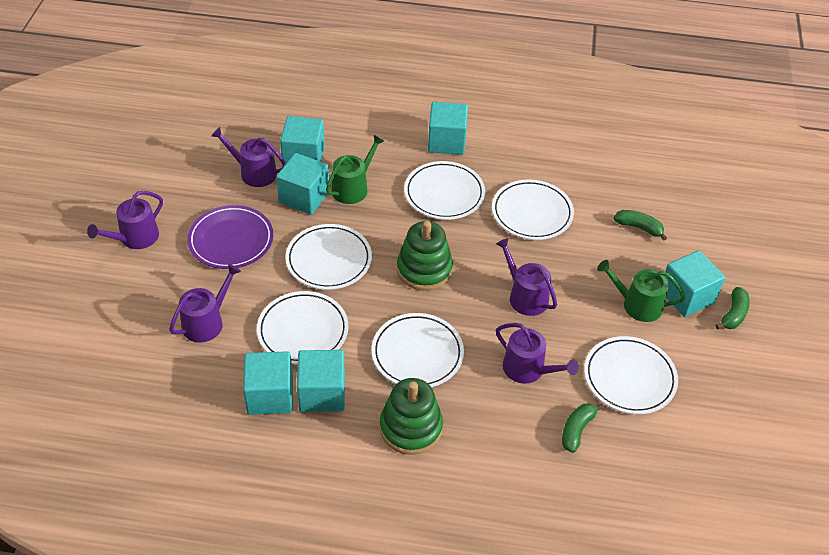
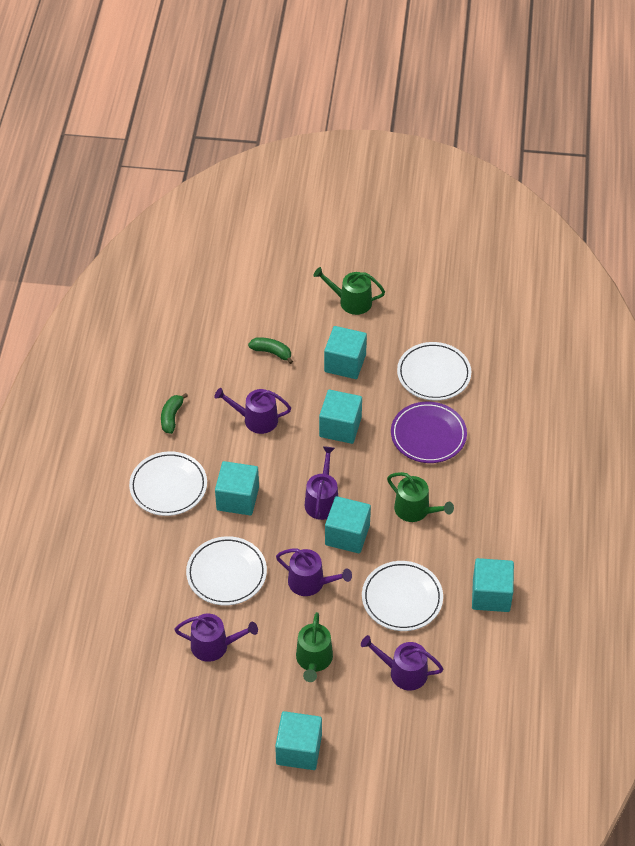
green banana: [562,403,604,453] [614,210,667,241] [716,287,750,329] = 3 -> [161,393,188,434] [248,337,293,364] = 2
green stacking toy: [380,378,443,455] [397,221,453,291] = 2 -> none = 0
green watering can: [326,135,384,204] [597,260,685,322] = 2 -> [296,612,333,682] [313,267,385,315] [387,472,454,522] = 3
white plate: [257,291,349,365] [285,224,372,290] [371,313,464,387] [404,161,485,220] [492,179,574,240] [584,336,678,414] = 6 -> [129,451,207,516] [186,536,267,605] [362,561,443,631] [397,342,471,401] = 4

